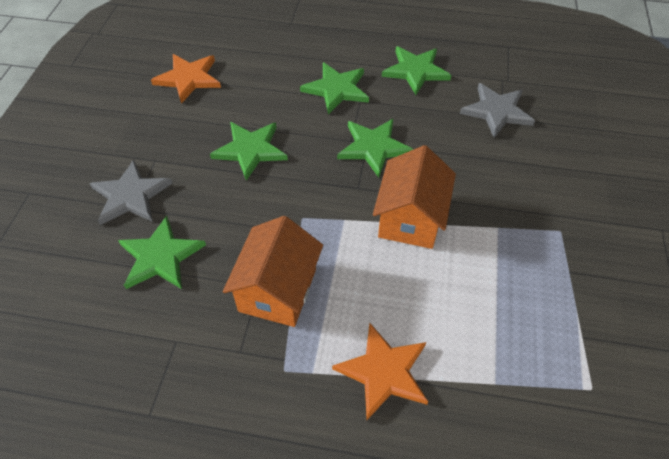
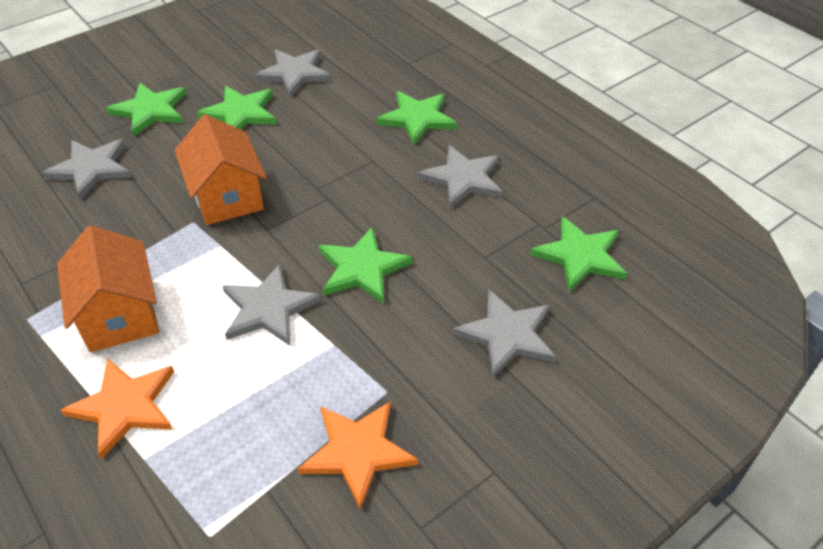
grey star: [89,159,172,225] [460,83,535,138] = 2 -> [42,139,132,200] [223,264,322,346] [255,50,331,97] [418,145,503,209] [453,290,556,378] = 5

